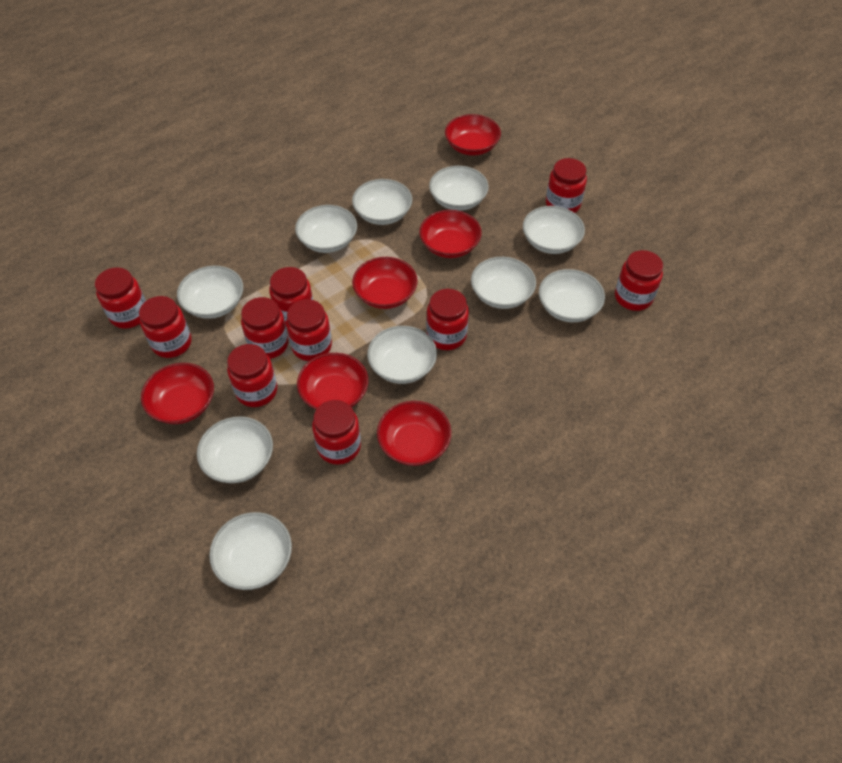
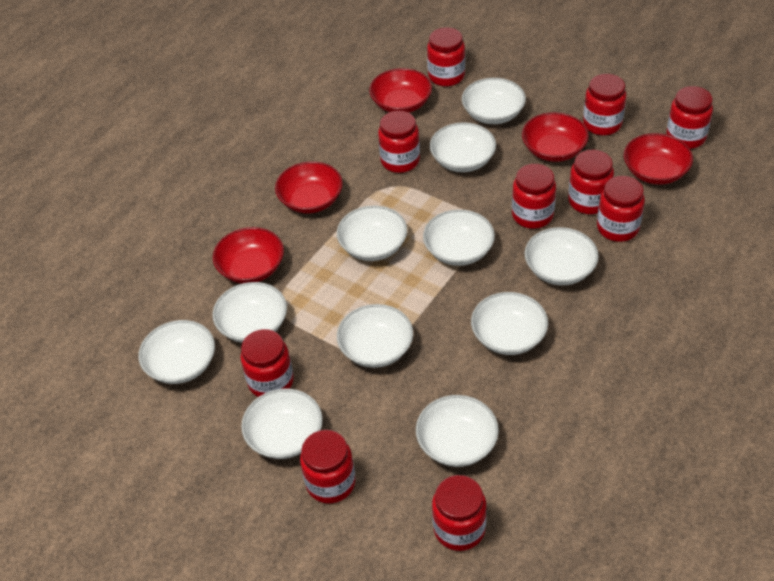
red bowl: [141,363,214,424] [297,353,368,409] [352,257,418,309] [377,401,451,466] [419,210,482,258] [445,114,501,156] = 6 -> [213,227,284,284] [275,161,343,213] [369,68,432,113] [522,112,589,162] [624,133,693,185] = 5
white bowl: [177,266,243,319] [197,416,273,483] [209,512,292,590] [295,205,357,253] [352,179,412,225] [367,326,437,384] [429,166,489,211] [471,257,536,309] [523,206,585,254] [539,269,605,322] = 10 -> [139,320,215,384] [212,282,287,343] [241,389,323,459] [337,205,407,261] [337,304,413,368] [416,395,499,467] [423,209,495,266] [430,122,496,172] [462,78,526,124] [471,292,548,355] [524,227,599,285] = 11

